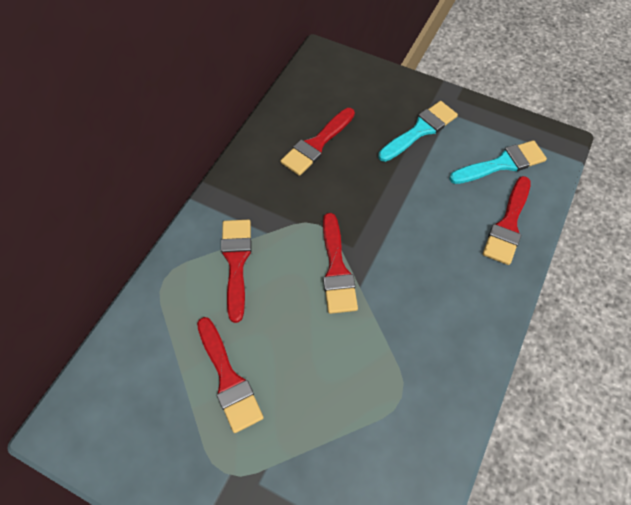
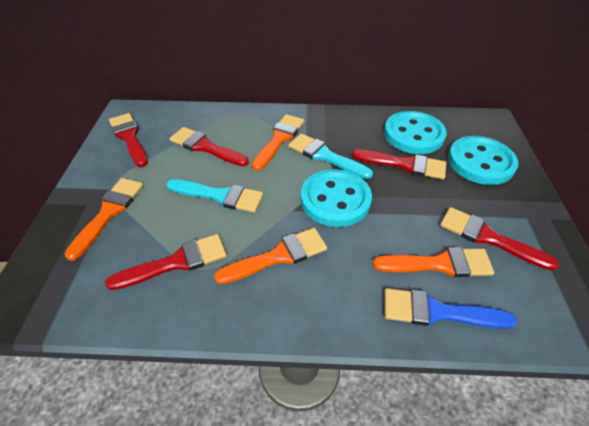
blue brush: none = 0 -> [384,288,517,329] = 1
orange brush: none = 0 -> [64,178,144,261] [214,228,327,284] [252,114,304,171] [373,247,494,277] = 4
turquoise button: none = 0 -> [301,169,372,227] [384,111,447,154] [448,136,518,185] = 3

